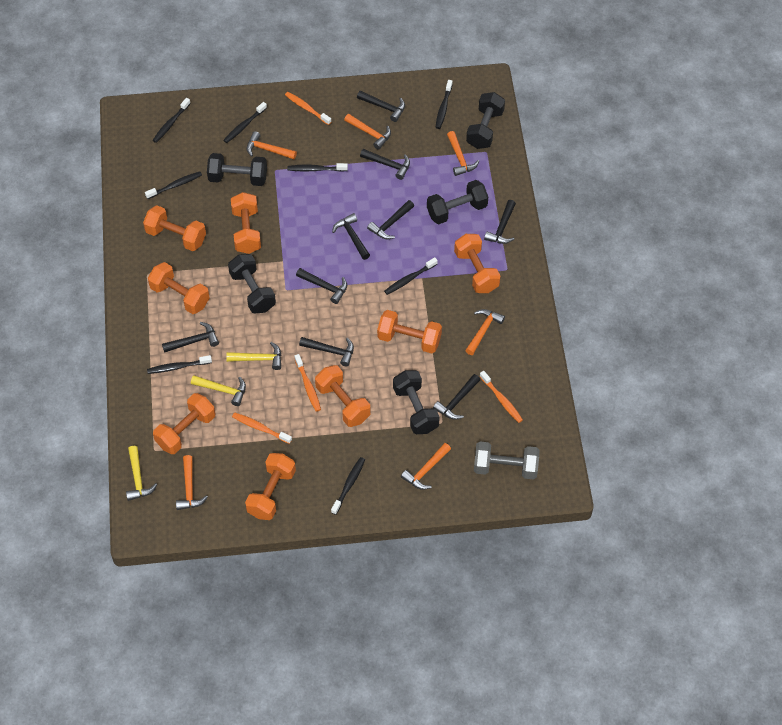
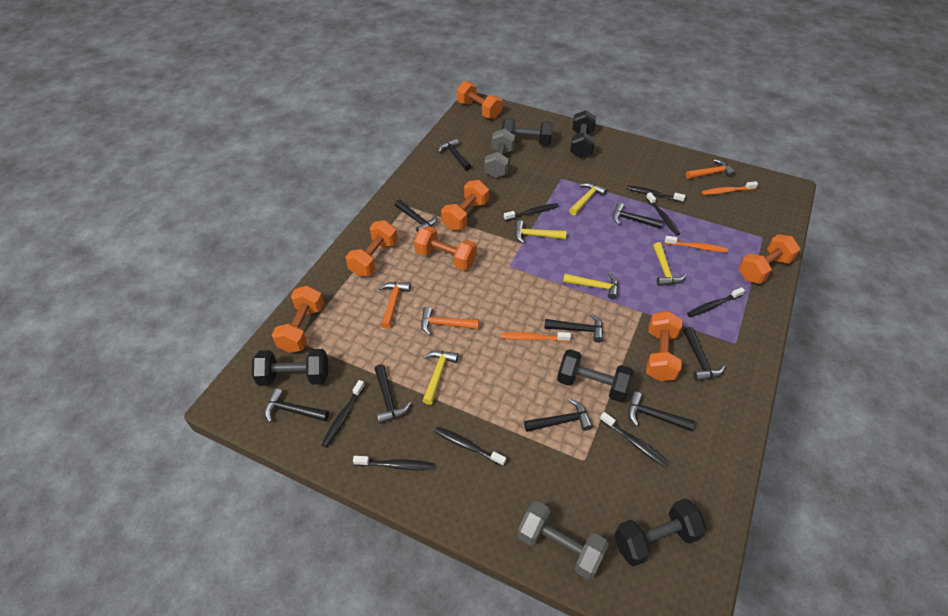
grey dumbbell: [474,441,539,480] = 1 -> [484,128,515,178] [518,501,609,580] = 2
orange dumbbell: [143,206,206,251] [148,262,210,314] [153,393,215,454] [231,192,261,254] [245,453,296,520] [315,365,370,427] [377,310,442,353] [454,234,501,293] = 8 -> [272,285,324,353] [346,220,398,277] [414,226,477,270] [441,180,489,230] [457,81,502,119] [646,311,682,381] [739,234,800,284] = 7
orange hammer: [176,455,208,510] [247,131,297,159] [344,114,391,150] [401,443,451,490] [447,131,479,176] [465,309,505,355] = 6 -> [379,282,411,329] [421,307,479,335] [686,159,735,179] = 3
orange toothbrush: [232,412,292,444] [285,92,331,125] [295,354,321,412] [480,371,523,423] = 4 -> [501,332,571,342] [664,236,728,253] [702,181,758,195] = 3
yellow hammer: [126,446,157,501] [191,375,246,406] [226,342,282,370] = 3 -> [422,350,458,405] [515,220,566,244] [563,273,618,300] [569,182,607,215] [653,242,686,286] = 5

